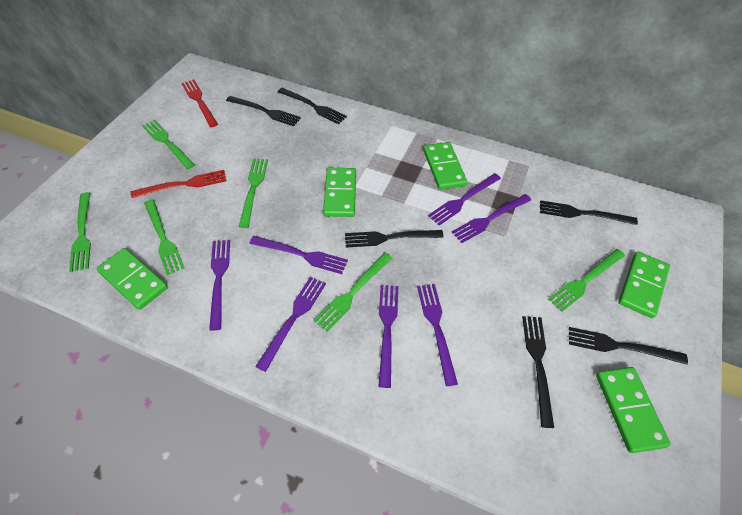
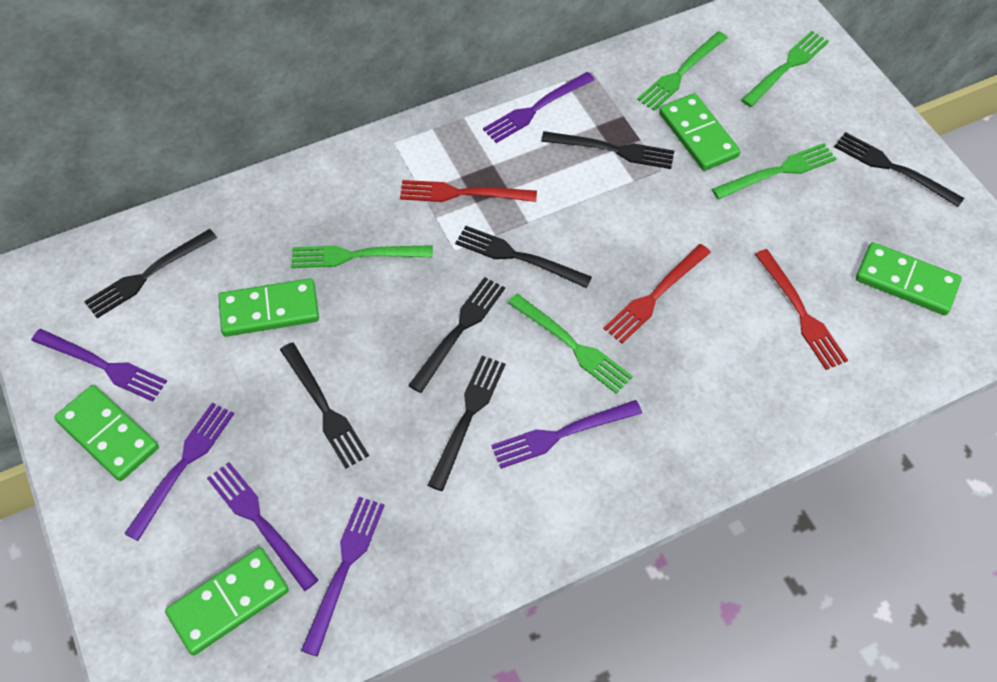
black fork: [226,96,301,126] [278,88,347,124] [345,230,444,248] [522,316,554,428] [540,200,638,225] [569,327,688,365] = 6 -> [84,229,217,318] [280,342,369,468] [408,277,505,393] [428,356,506,491] [455,226,592,288] [541,131,674,169] [834,132,964,207] = 7
green fork: [69,192,91,272] [142,120,195,169] [144,199,185,275] [239,159,268,228] [313,253,392,332] [548,249,625,312] = 6 -> [291,245,433,268] [508,294,633,394] [637,31,728,111] [712,143,837,199] [741,31,829,107] = 5
purple fork: [209,240,230,331] [249,236,348,274] [255,277,326,372] [378,285,398,388] [417,284,458,386] [428,173,501,226] [452,194,531,243] = 7 -> [31,329,167,402] [124,403,234,541] [207,462,318,591] [301,497,385,656] [483,72,595,143] [491,400,642,469] = 6
red fork: [131,170,227,198] [182,79,218,127] = 2 -> [400,180,537,202] [603,244,711,343] [755,249,848,370] = 3

